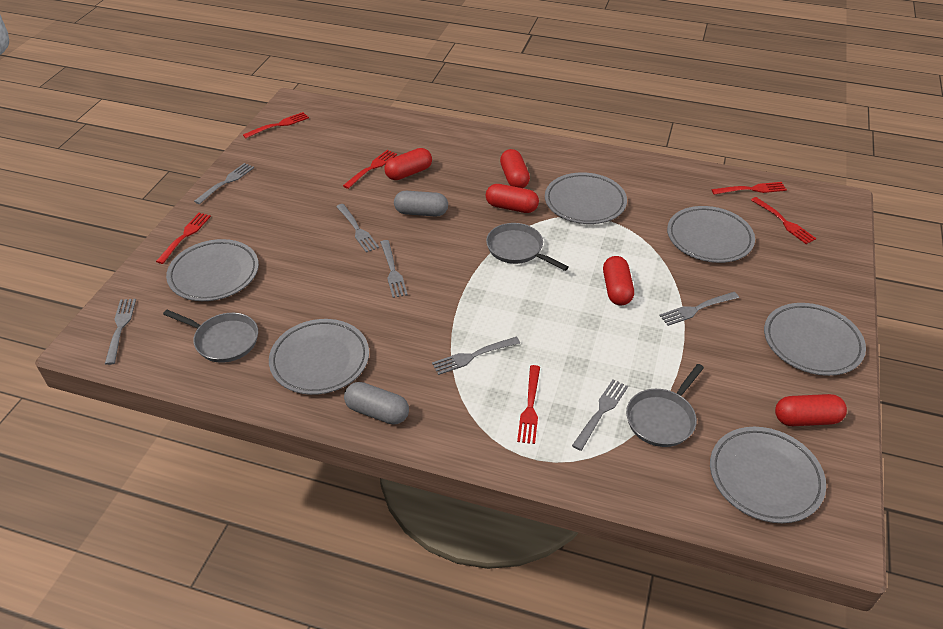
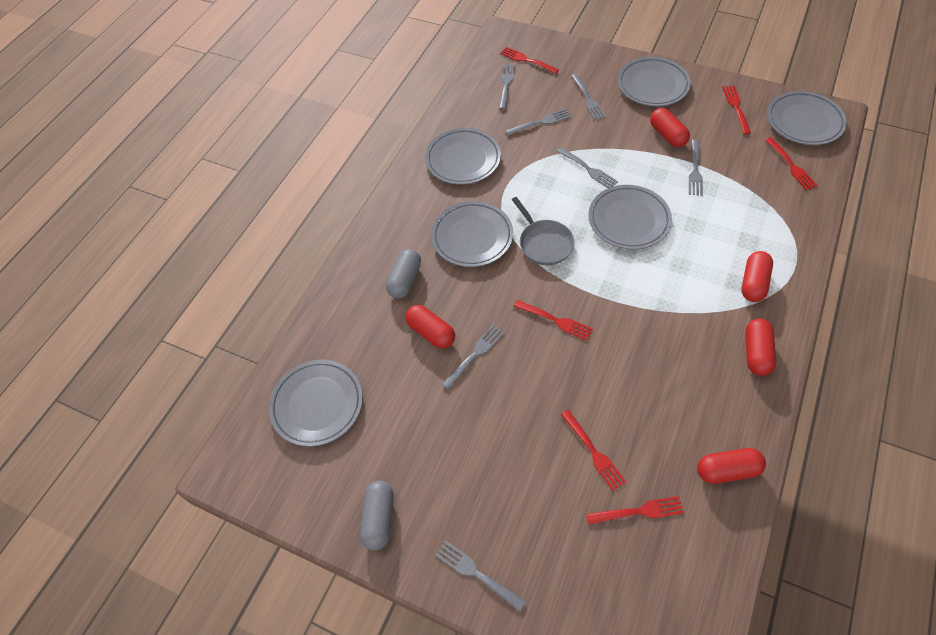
grey pan: [163,310,258,363] [486,223,569,271] [626,364,704,447] = 3 -> [512,197,574,265] = 1

